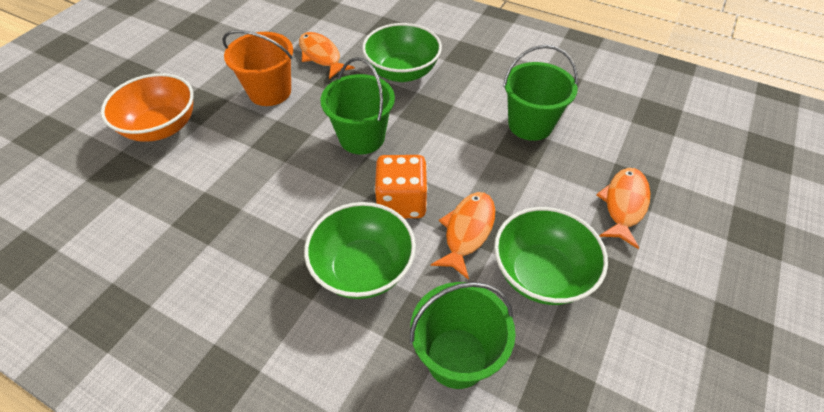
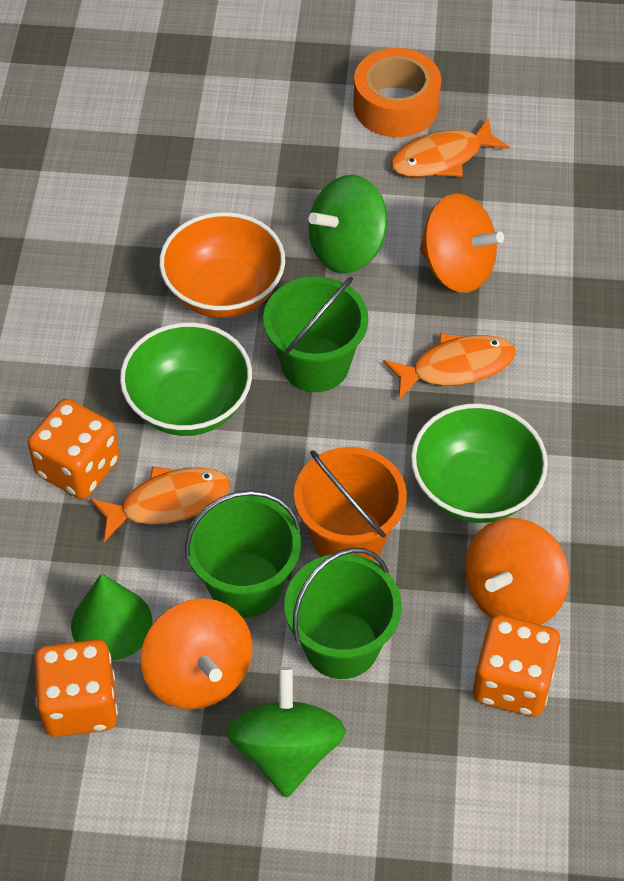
green bowl: [304,202,416,299] [362,23,442,82] [494,207,608,305] = 3 -> [120,322,252,436] [411,403,548,523] = 2
green cone: none = 0 -> [71,573,152,661] = 1
green spinning top: none = 0 -> [226,667,346,798] [309,175,387,273] = 2
orange dice: [374,155,428,218] = 1 -> [28,399,119,499] [34,639,118,737] [473,615,560,717] = 3
orange spinning top: none = 0 -> [141,598,252,709] [420,194,504,293] [465,518,569,625] = 3
orange tape: none = 0 -> [353,48,441,137] = 1

